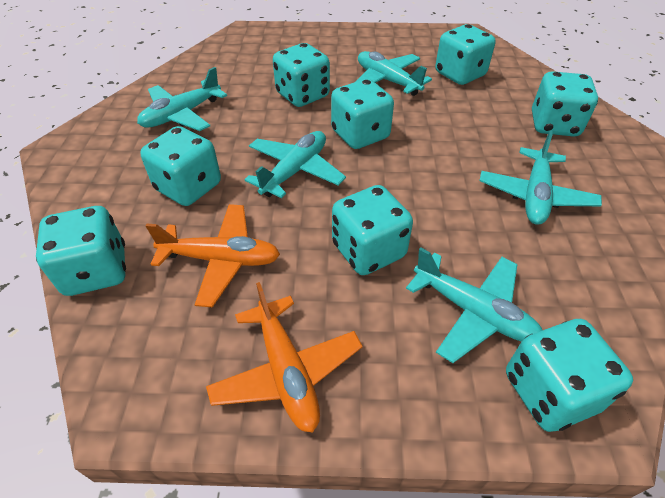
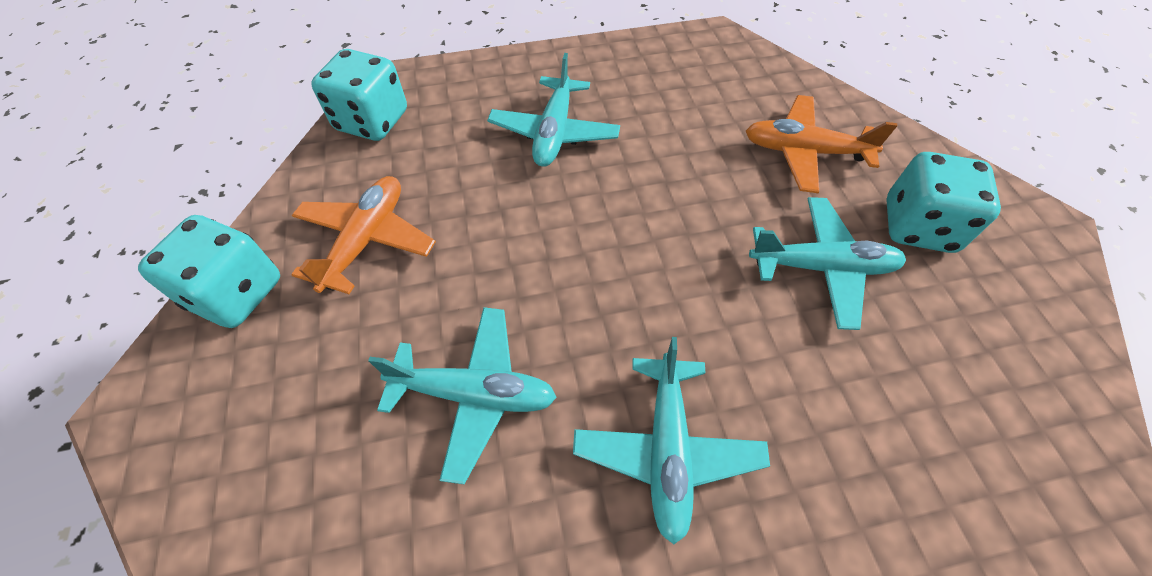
turquoise dice: [36,206,126,296] [140,126,221,206] [273,43,330,107] [331,79,394,149] [332,185,413,275] [435,24,496,85] [506,319,633,432] [532,71,598,137] = 8 -> [138,215,280,328] [311,49,407,141] [886,152,1001,253] = 3
turquoise plane: [137,67,227,131] [245,131,346,198] [355,51,432,96] [406,248,542,363] [479,130,602,225] = 5 -> [368,307,557,484] [487,53,620,167] [573,337,770,545] [749,197,906,330] = 4

